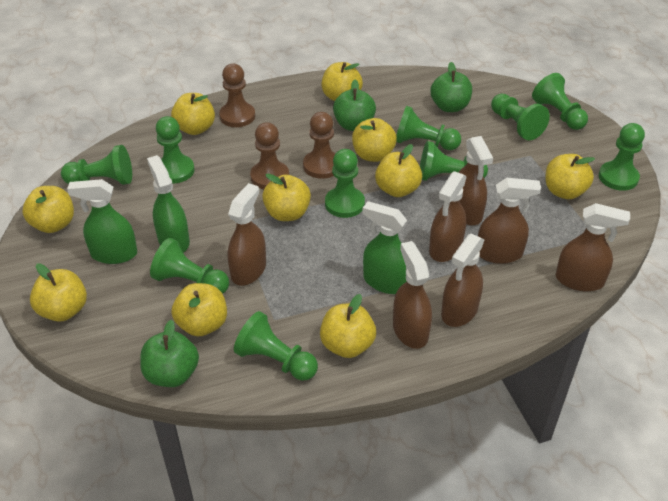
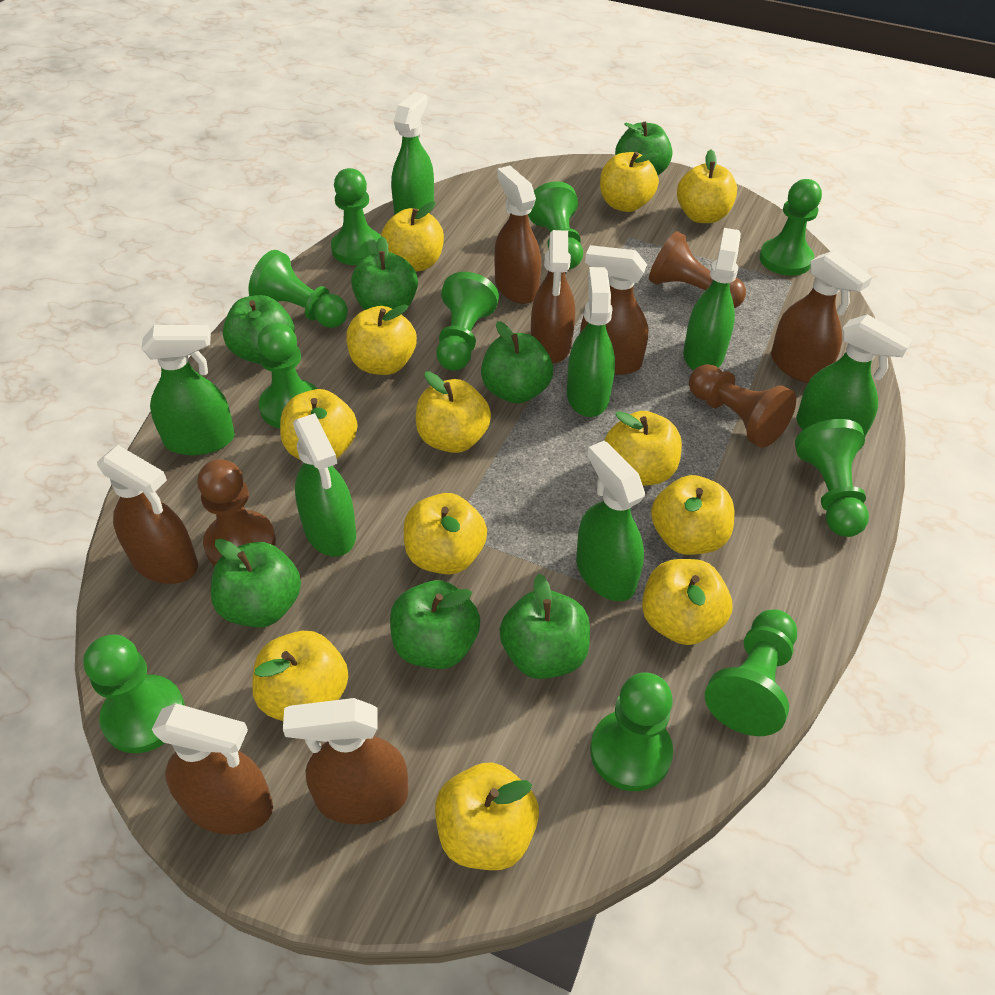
green apple: [140,320,199,387] [333,79,376,131] [431,62,472,112] = 3 -> [211,539,301,628] [223,295,295,364] [351,237,418,310] [390,580,480,669] [481,321,553,404] [499,574,590,679] [615,122,672,175] = 7
green spray bottle: [67,179,137,264] [147,155,190,253] [362,201,407,294] = 3 -> [141,325,235,455] [293,413,356,557] [391,92,434,214] [567,267,615,417] [576,441,645,601] [683,228,741,370] [796,314,913,437] = 7
yellow apple: [23,186,74,233] [30,263,87,322] [171,93,215,135] [172,283,227,336] [262,173,311,221] [320,294,376,358] [322,62,363,101] [352,118,397,162] [375,144,422,197] [546,154,595,199] = 10 -> [252,631,349,721] [280,389,358,459] [346,304,417,375] [381,201,444,272] [404,493,487,575] [416,371,491,453] [435,762,539,870] [600,152,659,212] [604,411,682,486] [642,559,732,645] [651,475,734,555] [677,150,737,223] = 12

